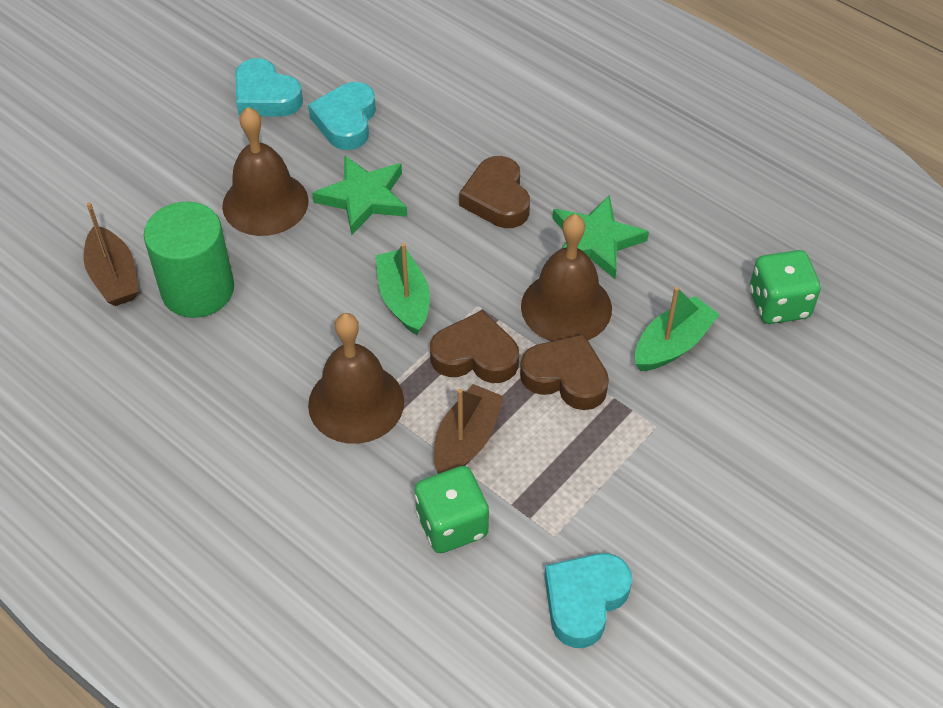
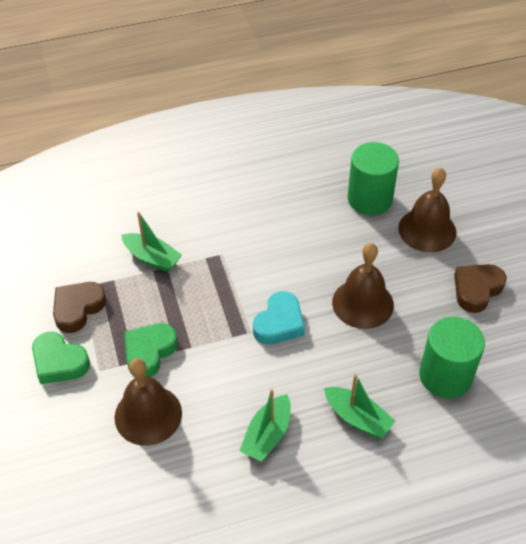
brown boat: [84,202,139,306] [434,384,504,474] = 2 -> none = 0
brown heart: [430,310,519,383] [459,156,530,228] [520,334,609,410] = 3 -> [53,282,106,333] [454,264,506,313] = 2
green boat: [376,243,430,335] [635,287,720,371] = 2 -> [121,212,182,272] [240,389,291,462] [324,374,395,438] = 3
green cylinder: [144,202,234,318] = 1 -> [348,142,399,215] [419,317,485,398] = 2
green dice: [415,466,489,553] [750,250,821,324] = 2 -> none = 0
green heart: none = 0 -> [32,332,90,384] [125,323,177,377] = 2
green star: [312,155,407,235] [553,195,649,279] = 2 -> none = 0
turquoise heart: [235,58,303,116] [308,82,376,150] [544,553,632,648] = 3 -> [253,291,305,345] = 1

